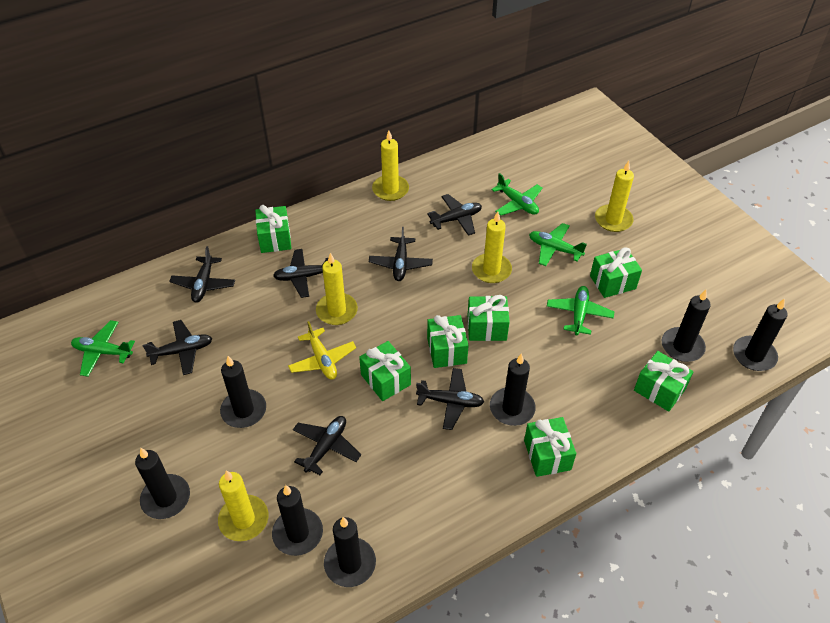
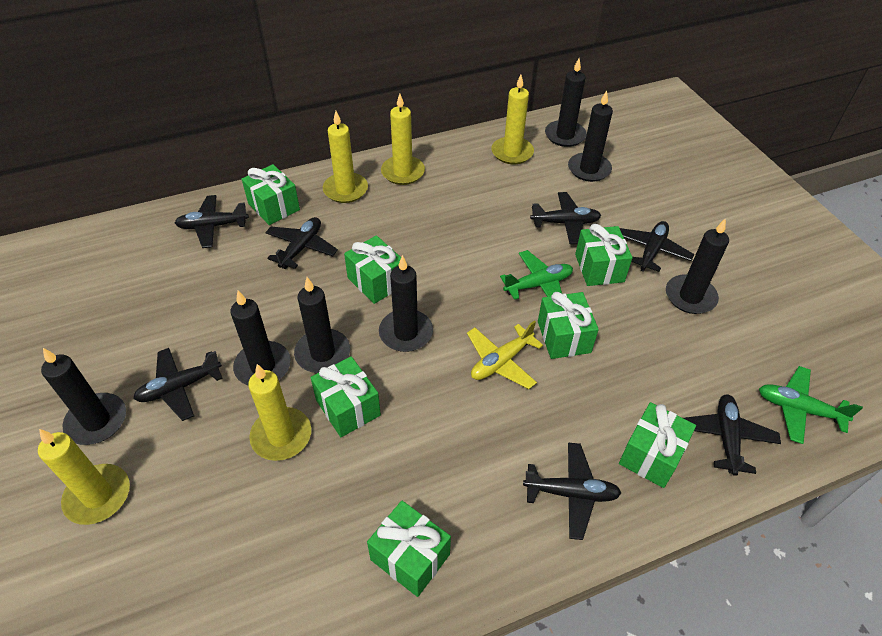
green plane: [71,320,135,377] [491,173,543,216] [529,223,587,266] [547,286,614,336] = 4 -> [500,250,573,300] [759,366,863,444] = 2

